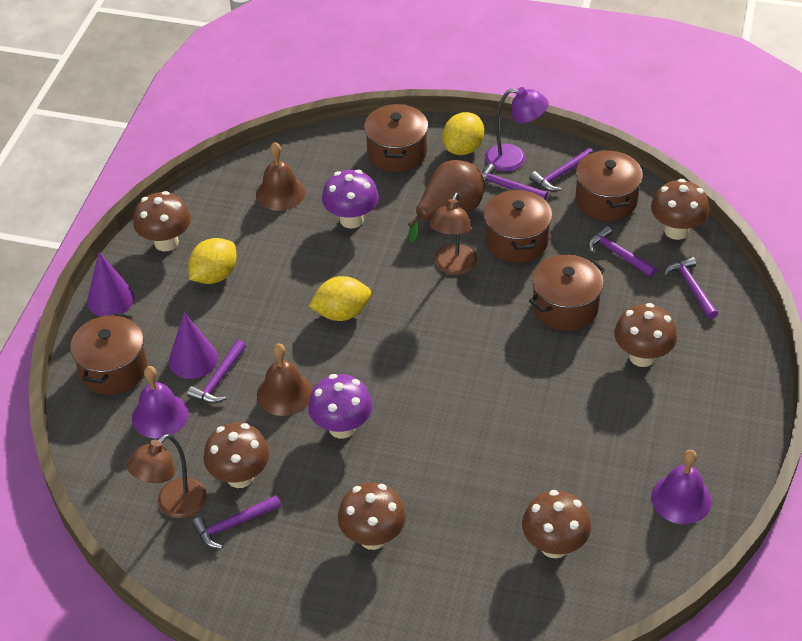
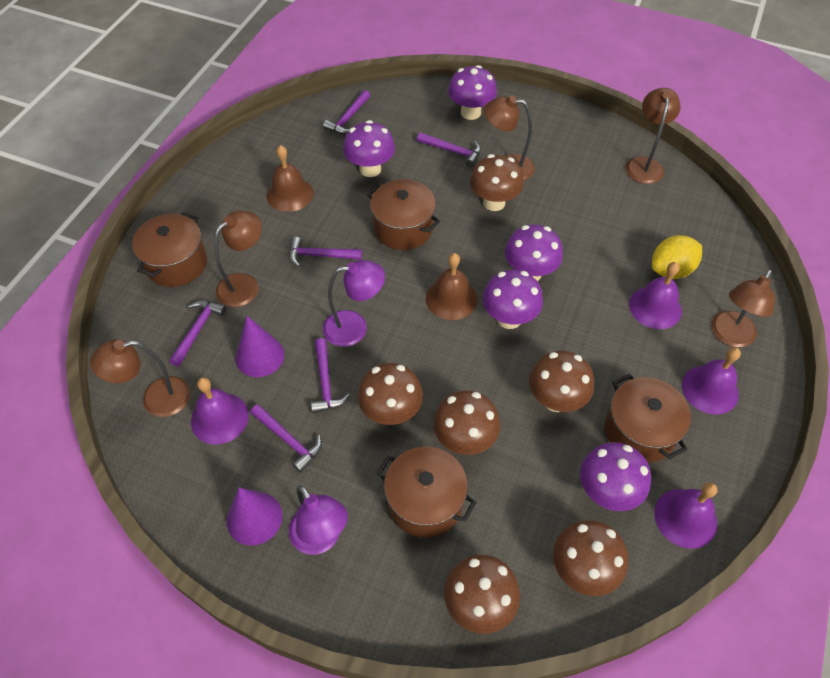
brown lamp: [127,434,207,518] [429,193,477,275] = 2 -> [90,339,190,417] [214,211,262,307] [484,96,535,180] [626,88,680,184] [712,270,775,347] = 5
brown pear: [408,160,484,243] = 1 -> none = 0
brown pot: [70,313,147,395] [364,104,428,172] [484,189,552,263] [529,255,605,331] [575,149,643,221] = 5 -> [132,212,207,287] [367,179,440,250] [376,447,477,538] [605,374,691,463] = 4
purple bell: [132,366,188,439] [651,450,711,524] = 2 -> [191,377,249,445] [629,262,682,329] [654,482,717,549] [682,347,741,415] = 4
purple lamp: [485,87,548,171] = 1 -> [289,485,348,555] [323,260,385,347] = 2
purple mushroom: [308,374,373,439] [322,170,379,228] = 2 -> [343,120,395,177] [448,65,497,120] [483,270,543,329] [505,224,563,281] [580,442,651,511] = 5
yellow lemon: [188,238,236,284] [309,276,371,321] [443,112,484,155] = 3 -> [652,235,702,279] = 1

